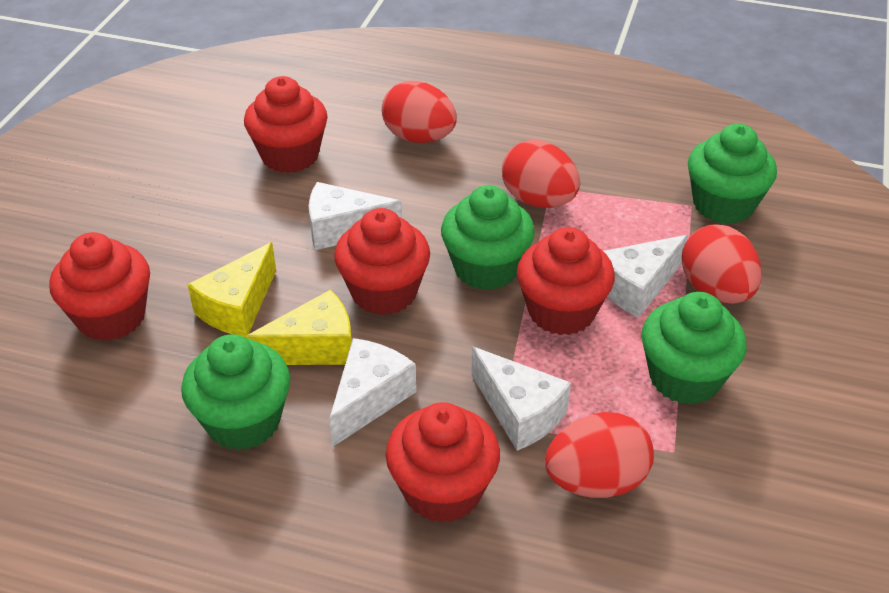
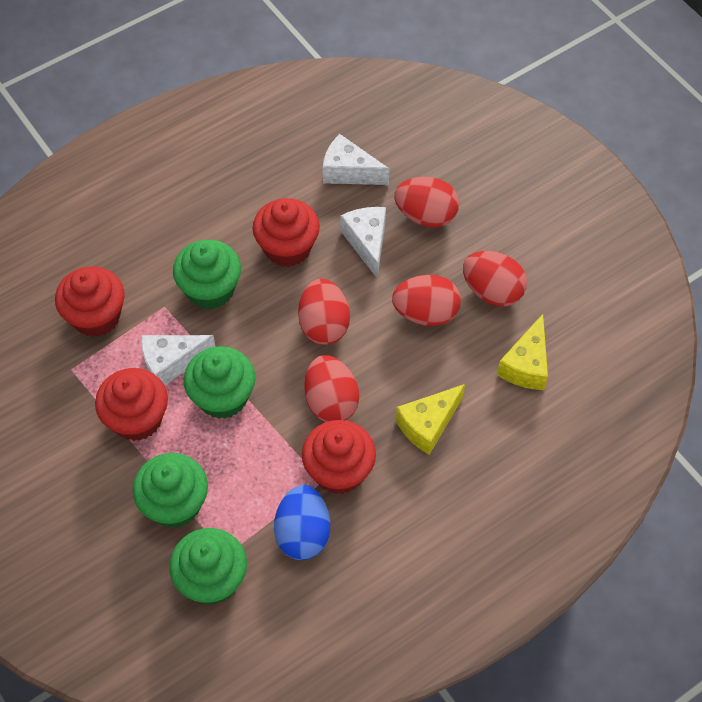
blue egg: none = 0 -> [274,485,330,560] = 1
red cupcake: [49,232,150,341] [244,76,328,173] [334,208,430,315] [386,402,500,523] [517,227,615,335] = 5 -> [55,266,125,337] [95,368,168,441] [252,198,320,267] [302,420,376,494] = 4
red egg: [382,81,457,143] [502,140,580,208] [545,412,654,498] [682,224,762,304] = 4 -> [298,279,350,345] [304,355,359,422] [392,275,461,326] [394,177,459,227] [463,251,527,306] = 5
white cheese: [309,182,402,250] [329,338,416,447] [471,347,571,451] [603,235,688,318] = 4 -> [141,335,216,385] [323,134,390,185] [340,207,386,278] = 3

